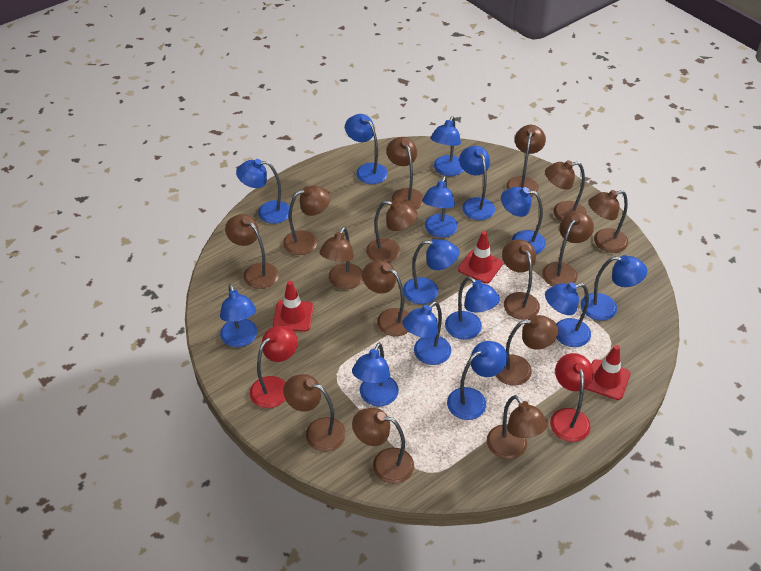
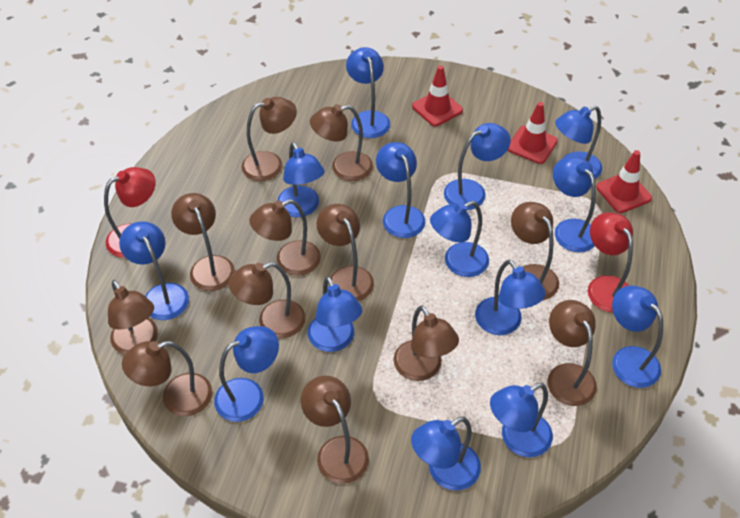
brown lamp: [225,214,279,289] [283,186,331,255] [283,374,346,452] [319,227,363,289] [352,408,414,484] [362,260,409,336] [366,200,418,263] [387,137,424,210] [487,395,548,459] [495,315,559,386] [502,239,540,320] [506,125,546,197] [542,211,594,286] [545,160,587,221] [588,190,628,253] = 15 -> [108,280,158,355] [122,341,213,416] [171,193,235,291] [228,262,306,338] [242,97,297,181] [249,199,321,276] [301,376,369,484] [310,104,373,181] [316,204,374,301] [394,306,459,381] [511,202,559,300] [547,300,597,406] = 12

